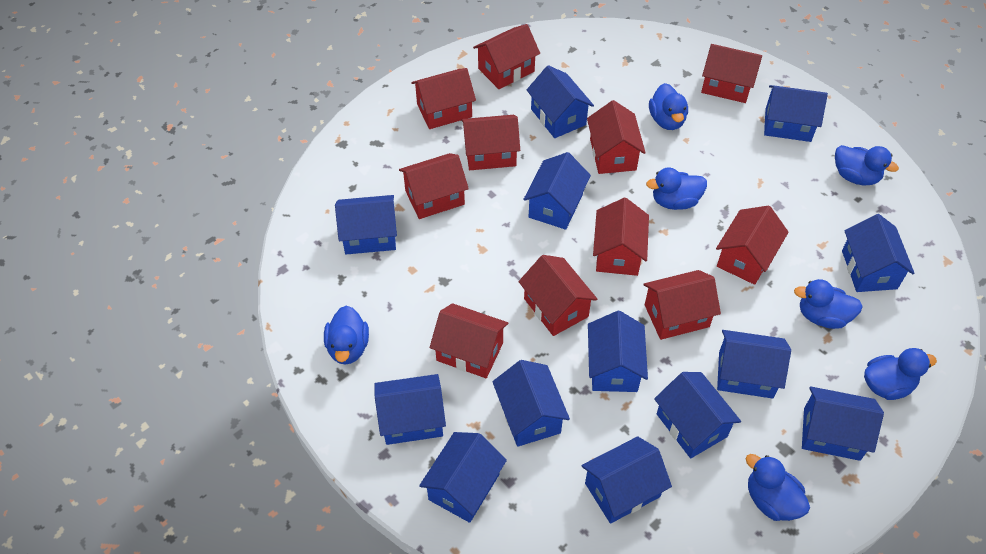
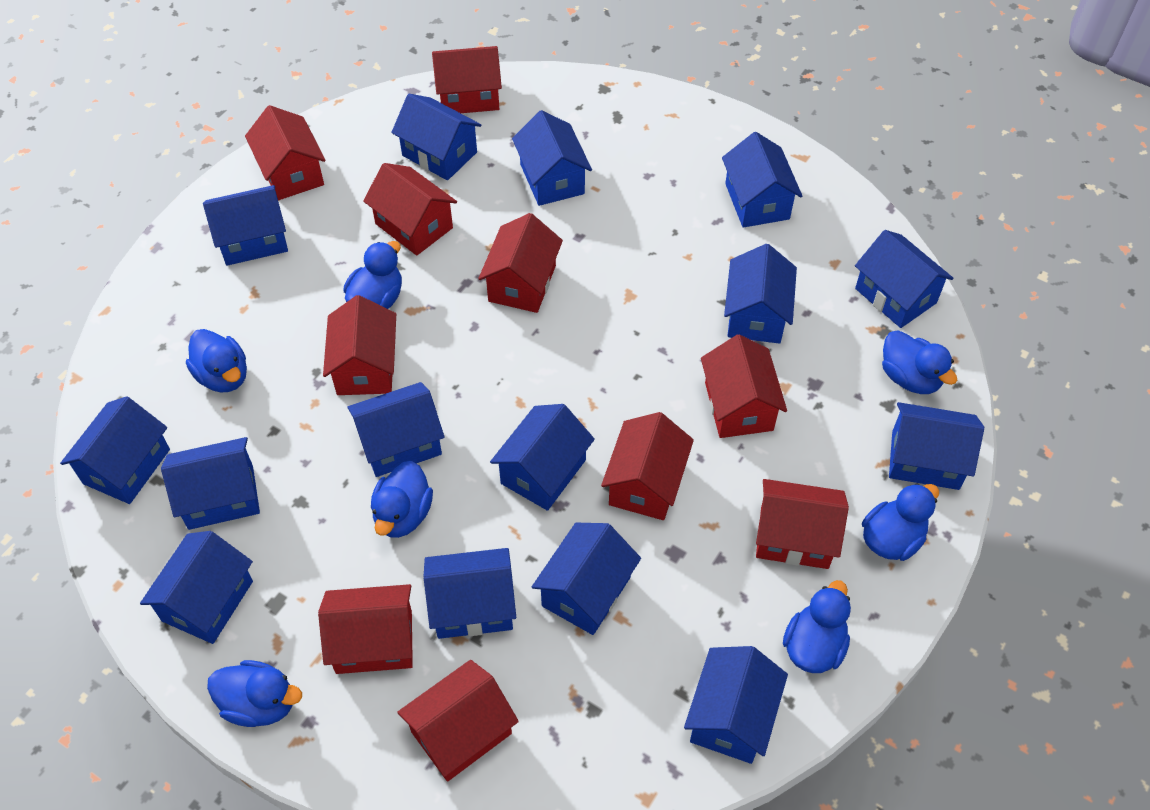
blue house: [335,195,397,254] [374,374,446,445] [419,432,507,523] [492,360,570,447] [523,152,591,230] [527,65,594,138] [581,436,672,524] [588,311,648,392] [654,372,741,459] [717,330,791,399] [764,85,828,142] [802,386,884,461] [842,214,915,292] = 13 -> [60,396,170,504] [140,531,253,644] [161,437,260,530] [203,185,288,266] [348,382,445,477] [391,94,481,180] [423,548,516,639] [490,404,595,511] [512,110,592,206] [532,523,641,635] [684,646,788,764] [722,132,802,228] [724,244,797,344] [855,230,954,328] [889,402,984,490] = 15
red house: [399,153,469,219] [411,68,476,129] [430,303,508,378] [461,115,520,170] [473,24,540,89] [519,255,598,336] [587,100,646,174] [593,198,649,276] [644,270,721,340] [701,44,762,103] [716,205,789,285] = 11 -> [245,105,325,200] [318,584,413,674] [323,295,396,395] [363,163,457,255] [397,660,519,782] [432,46,502,113] [478,213,563,313] [601,412,694,520] [701,334,787,438] [756,479,849,569] = 10

